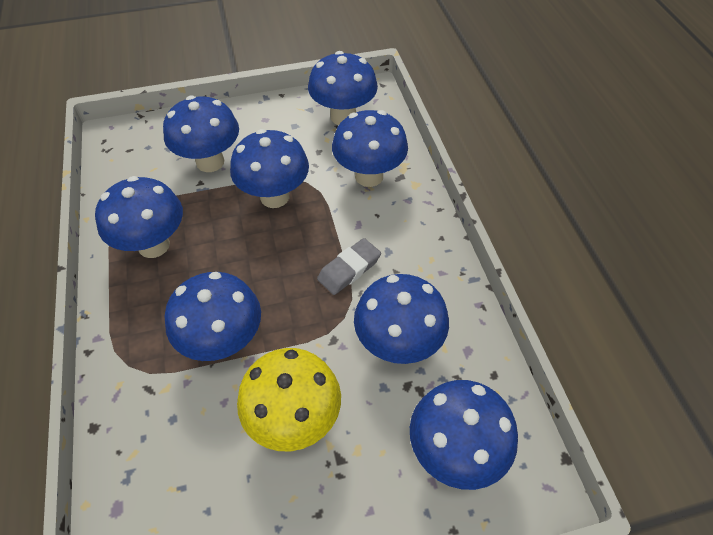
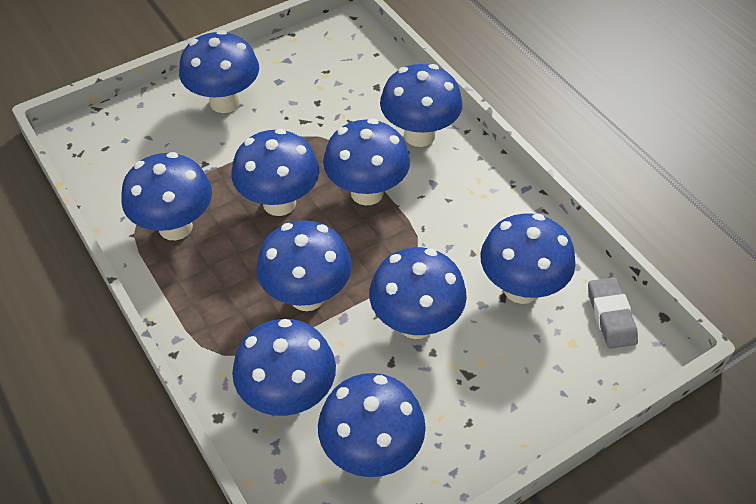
blue mushroom: [95,176,183,258] [163,96,239,172] [165,272,261,361] [230,129,309,208] [308,51,378,125] [332,110,408,187] [354,274,449,364] [410,380,518,490] = 8 -> [121,152,212,240] [179,30,259,113] [232,129,319,216] [232,319,336,416] [256,220,352,311] [318,373,426,477] [323,119,410,206] [369,247,467,339] [380,64,463,147] [480,213,576,304] = 10
yellow mushroom: [237,348,341,451] = 1 -> none = 0

